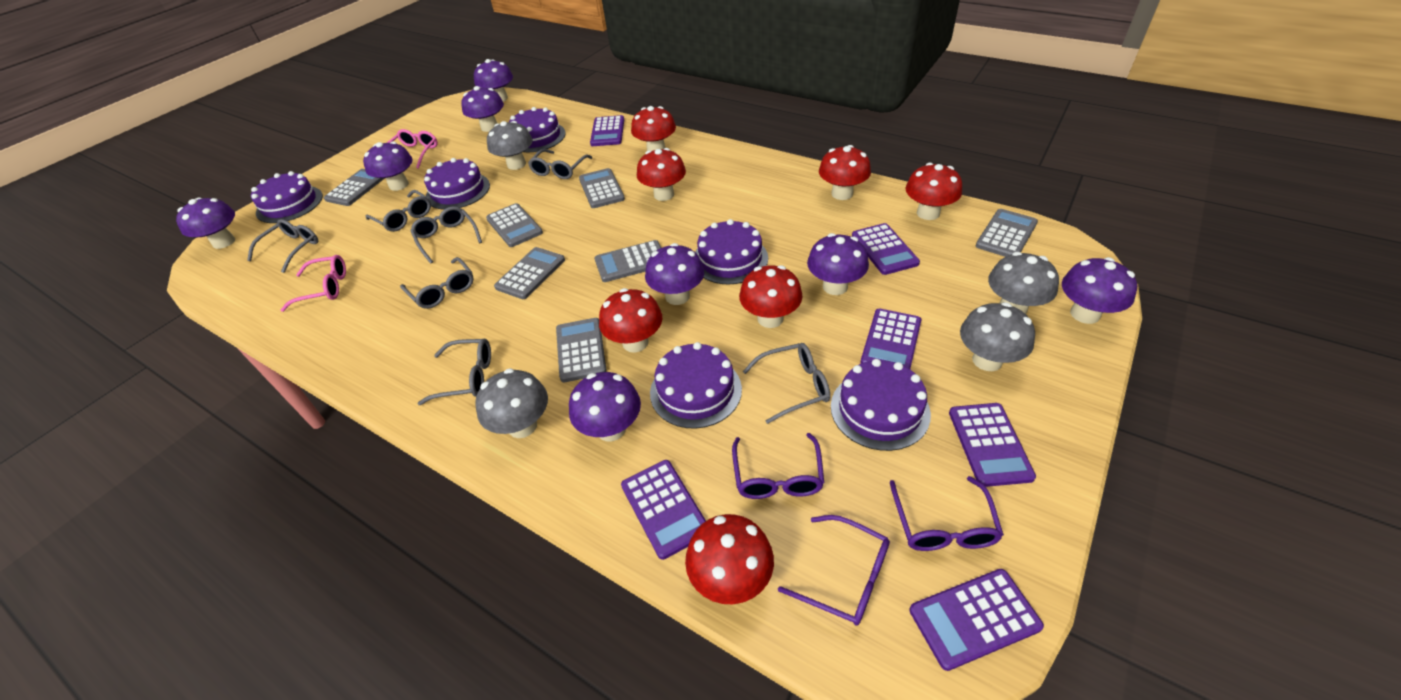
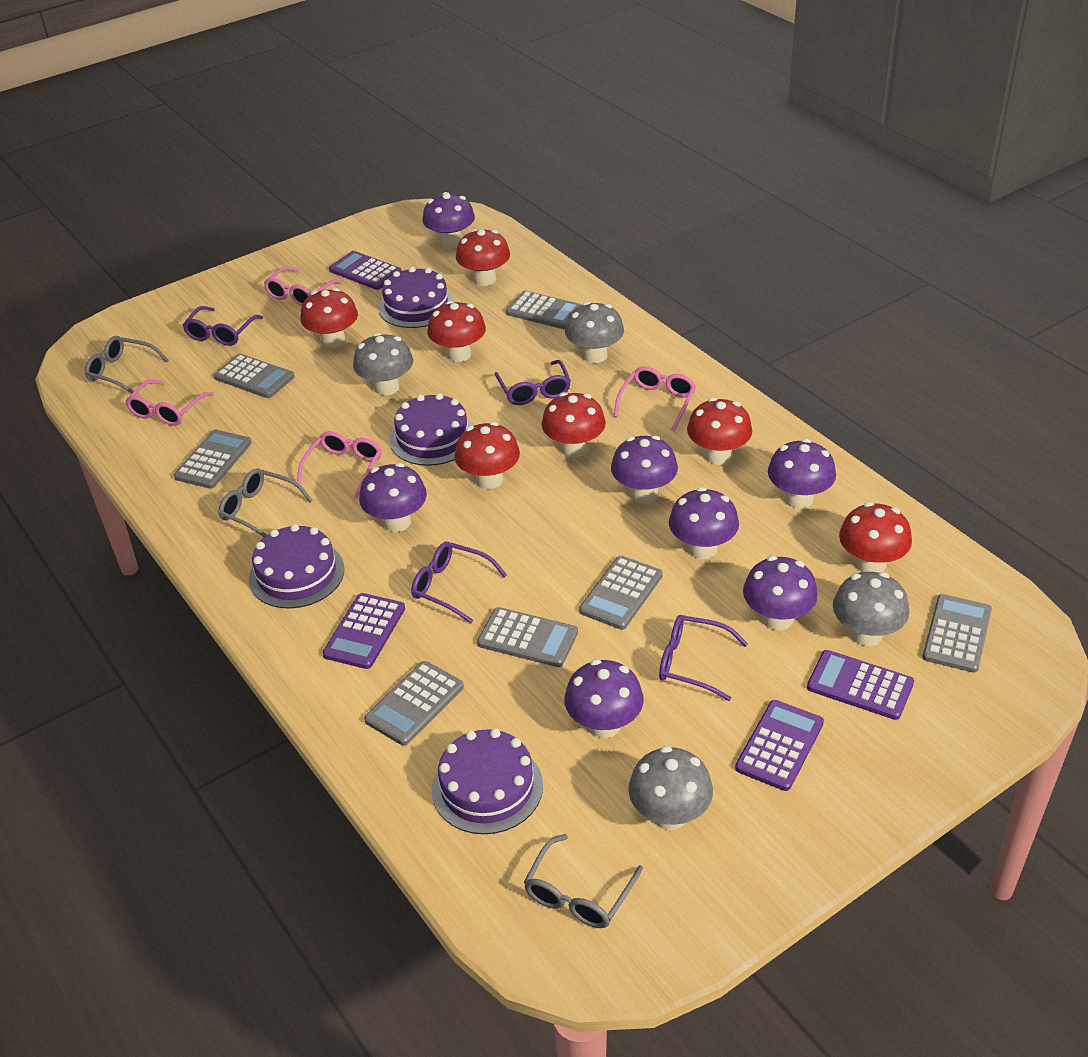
grey glasses: [247,219,318,273] [366,190,431,232] [400,257,474,309] [410,206,482,264] [417,339,491,405] [528,149,592,179] [743,343,830,424] = 7 -> [85,336,169,393] [218,468,313,537] [524,834,643,928] = 3
pink glasses: [281,255,346,312] [387,129,438,169] = 2 -> [125,380,214,426] [264,266,342,306] [297,431,382,499] [614,366,696,431] = 4
purple cake: [251,171,323,223] [424,158,490,210] [509,107,566,152] [650,342,742,429] [695,219,768,284] [831,359,931,451] = 6 -> [249,524,344,609] [378,267,454,328] [390,393,473,466] [432,729,543,834] = 4
purple calculator: [590,115,624,146] [621,460,706,560] [852,223,920,275] [861,309,921,369] [910,569,1044,671] [949,403,1036,487] = 6 -> [323,593,405,669] [329,251,402,290] [735,700,824,791] [807,650,914,720] = 4
purple glasses: [732,433,824,499] [778,515,890,626] [890,476,1004,551] = 3 -> [183,306,263,346] [411,542,507,623] [495,360,571,405] [659,615,748,701] = 4
purple mushroom: [176,198,235,249] [363,141,413,191] [461,86,504,132] [474,59,513,101] [569,372,641,442] [645,243,704,305] [807,233,869,295] [1062,257,1137,324] = 8 -> [359,463,427,532] [423,192,475,248] [564,659,644,738] [611,436,678,503] [669,487,739,559] [743,556,818,630] [768,439,836,508] = 7

